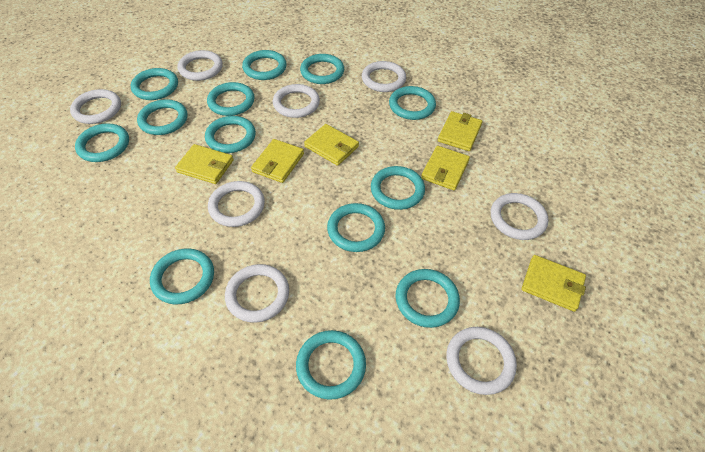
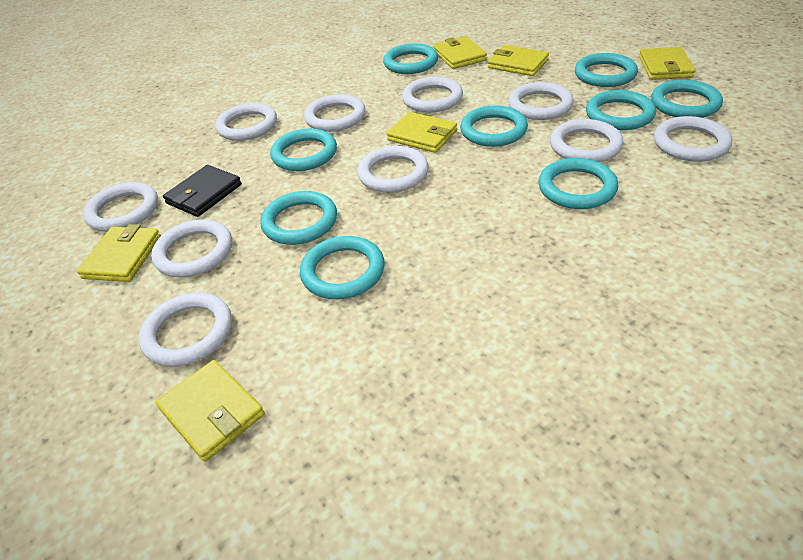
black wallet: none = 0 -> [163,165,242,217] = 1
turquoise ring: [75,123,129,162] [131,68,178,100] [137,99,187,135] [150,248,214,304] [205,116,256,153] [207,82,255,116] [242,50,287,80] [296,330,366,400] [300,54,344,84] [327,203,385,252] [371,166,425,210] [389,86,436,120] [396,269,460,328] = 13 -> [260,191,337,245] [270,129,337,171] [300,236,385,299] [383,44,438,74] [460,105,528,147] [539,158,618,209] [575,53,638,87] [586,90,656,130] [651,80,723,118] = 9
white ring: [70,89,121,124] [178,50,223,81] [208,181,265,227] [225,264,289,323] [273,84,320,118] [362,61,406,92] [446,327,517,395] [491,193,548,240] = 8 -> [83,182,158,232] [139,293,232,367] [151,219,232,277] [215,103,277,141] [304,94,366,132] [357,146,429,193] [402,77,463,112] [508,82,574,120] [550,119,623,162] [654,116,732,162] = 10

